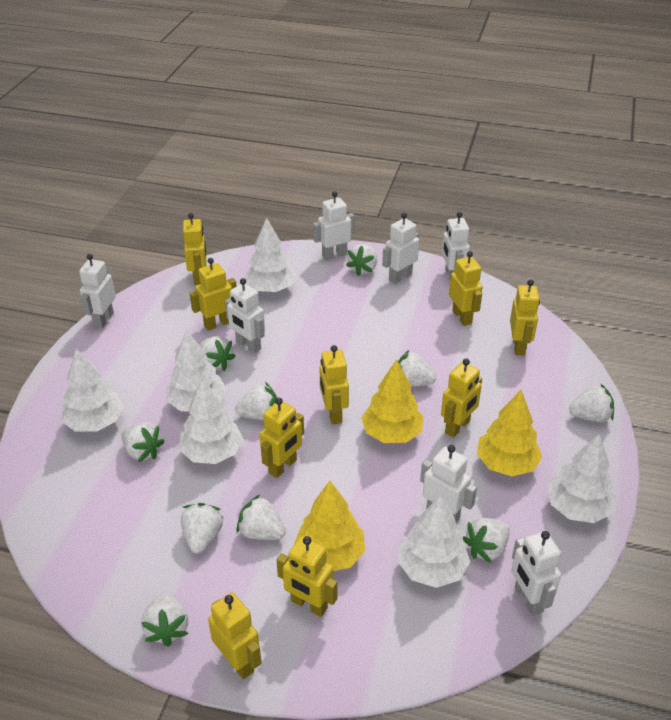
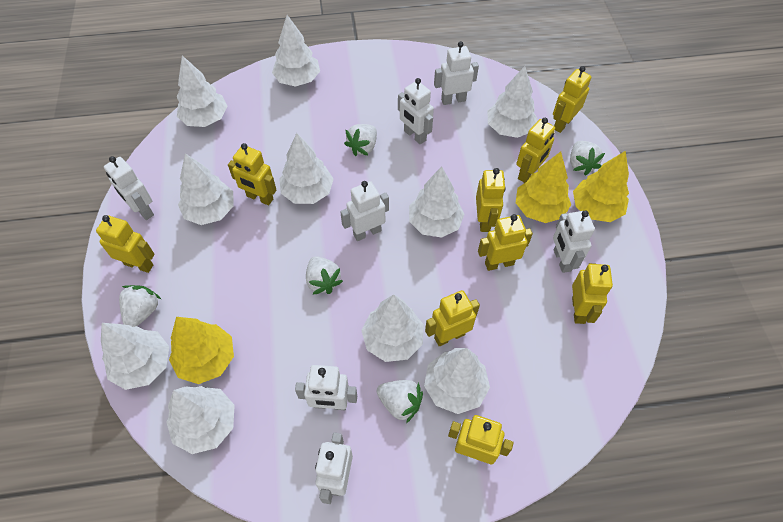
white strawberry: [121,422,165,462] [141,593,188,647] [181,503,224,554] [199,336,236,371] [235,382,277,420] [236,495,286,540] [346,244,377,276] [398,350,436,387] [463,518,510,563] [569,384,614,422] = 10 -> [119,285,161,327] [306,256,343,294] [344,124,377,156] [376,380,423,423] [570,141,605,176] = 5
white tree: [61,349,124,432] [166,330,227,412] [179,379,243,464] [245,218,297,292] [398,495,470,588] [547,434,616,523] = 6 -> [101,323,169,390] [166,386,235,454] [177,55,228,127] [178,153,233,225] [272,15,320,87] [279,133,334,204] [361,294,424,362] [409,166,464,238] [424,348,490,414] [488,66,538,138] = 10

